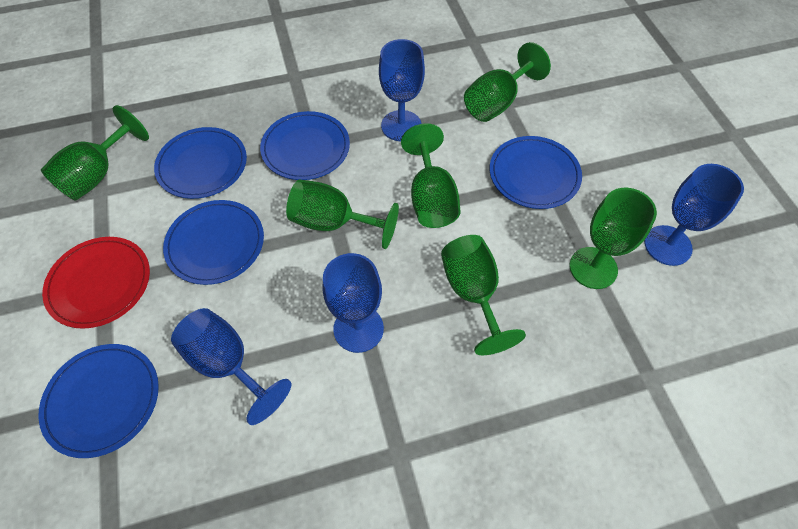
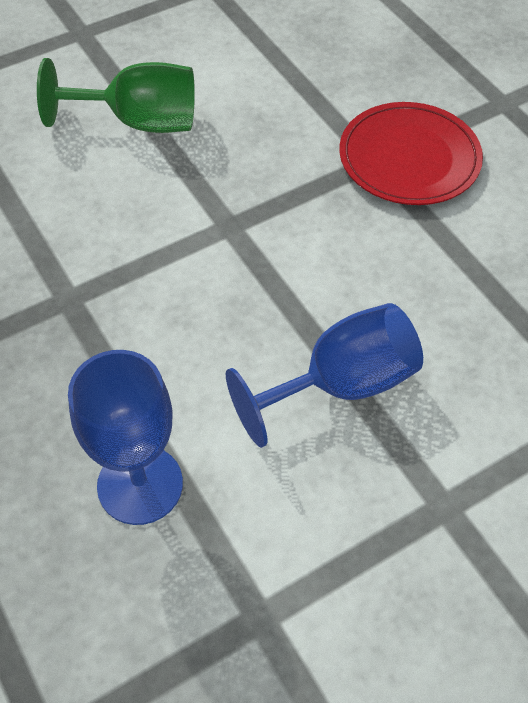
blue goblet: [171,308,291,425] [323,253,384,353] [379,39,425,141] [644,164,744,266] = 4 -> [68,350,183,525] [226,303,423,448] = 2
blue plate: [39,344,159,458] [154,127,247,199] [163,200,264,285] [260,111,350,180] [490,136,582,209] = 5 -> none = 0
green goblet: [41,105,149,201] [286,180,399,249] [401,123,461,228] [441,235,526,355] [464,42,551,122] [569,188,657,289] = 6 -> [37,58,195,133] = 1

